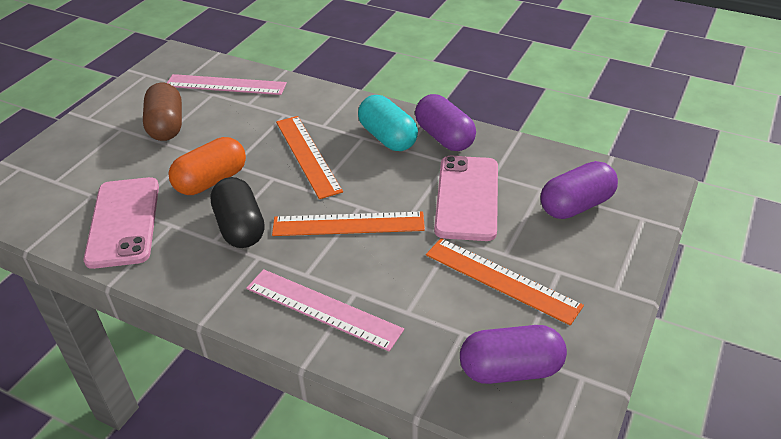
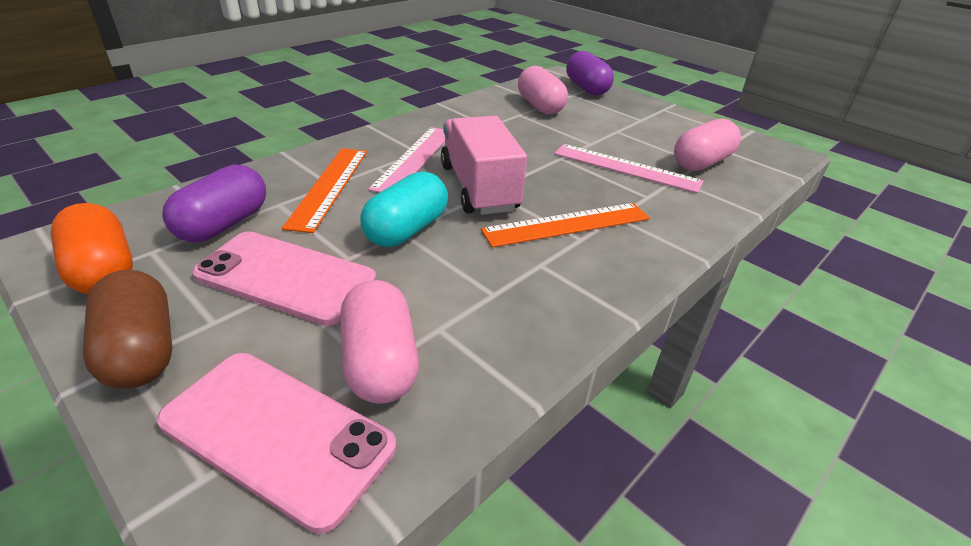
black capsule: [210,177,265,248] = 1 -> none = 0
orange ruler: [272,211,425,236] [276,116,343,199] [426,238,584,325] = 3 -> [282,148,367,233] [481,203,650,248] = 2
pink capsule: none = 0 -> [340,280,419,404] [518,66,568,115] [674,119,741,171] = 3
pink truck: none = 0 -> [441,116,527,215] = 1
purple capsule: [415,94,476,151] [460,325,567,384] [540,161,618,219] = 3 -> [162,164,266,242] [566,51,614,95] = 2

